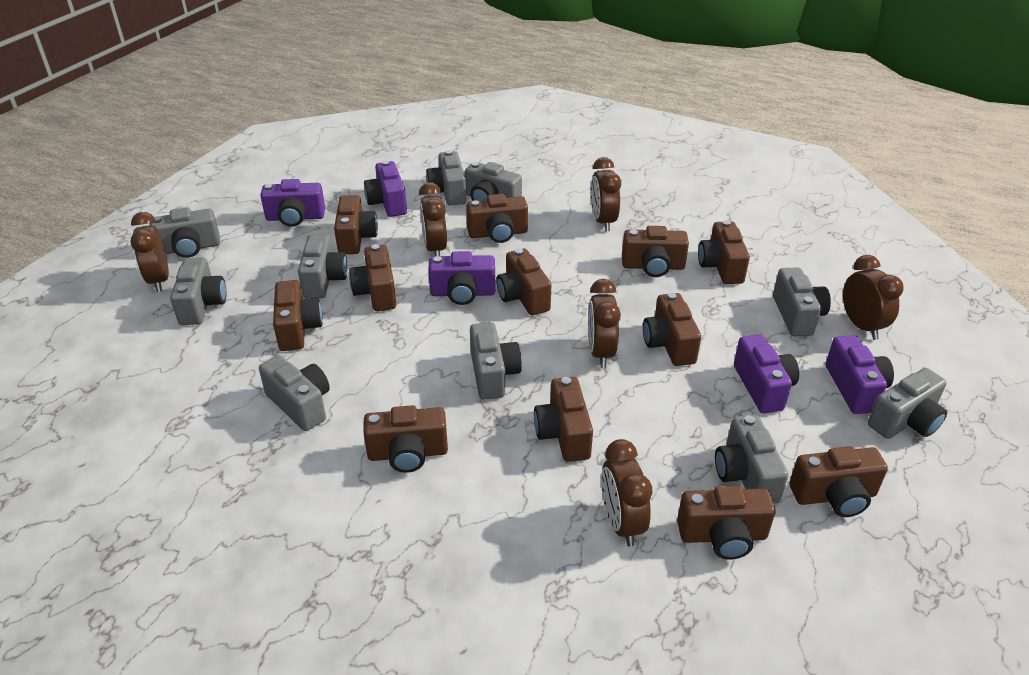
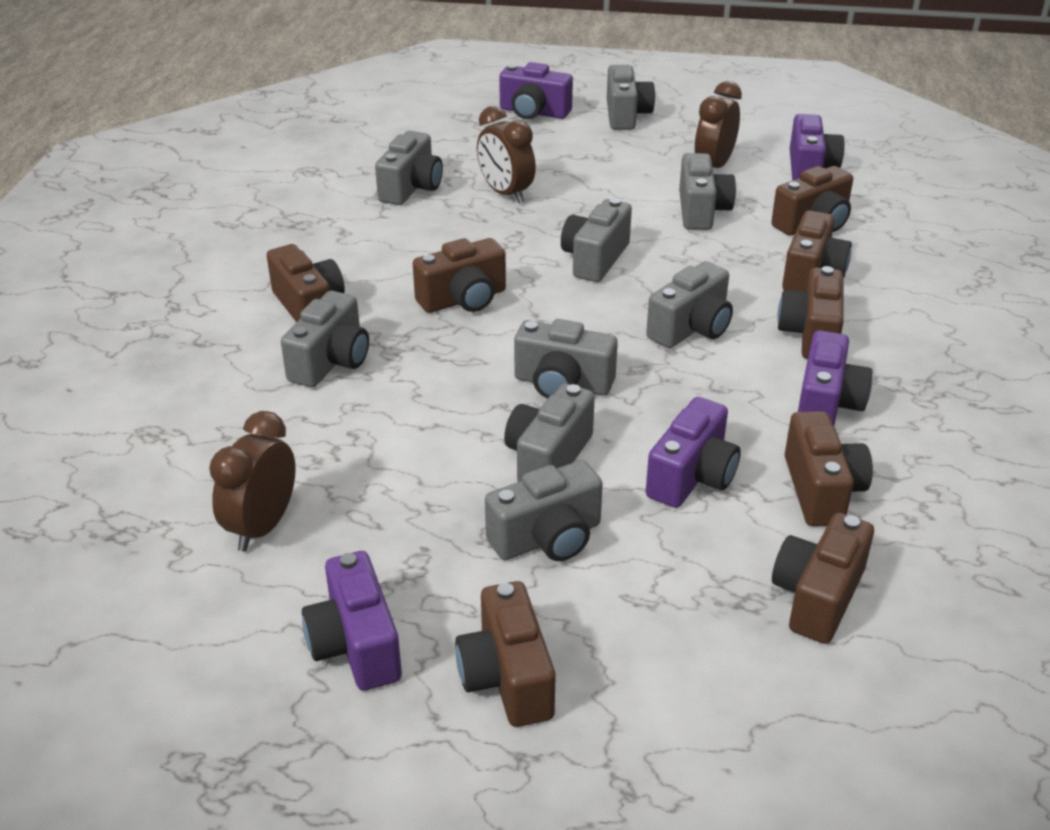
brown camera: [273,280,323,351] [334,195,378,254] [349,244,396,311] [363,405,448,473] [466,194,528,243] [496,249,551,315] [534,377,593,462] [622,226,689,277] [643,293,701,366] [677,486,775,560] [698,220,750,284] [789,446,888,517] = 12 -> [267,244,345,322] [413,238,506,313] [455,581,556,727] [771,166,853,236] [772,513,874,644] [777,266,844,359] [782,210,852,292] [785,411,873,526] = 8
brown clock: [131,212,169,292] [419,182,447,256] [588,279,621,368] [591,157,621,231] [601,439,652,547] [843,255,904,340] = 6 -> [209,411,296,552] [477,106,536,204] [694,81,742,168] = 3
grey camera: [150,207,220,258] [170,257,226,325] [259,355,330,431] [298,234,347,298] [426,150,466,205] [465,162,522,201] [470,322,522,400] [715,415,788,504] [773,268,831,336] [868,368,947,439] = 10 -> [281,291,369,387] [375,131,443,205] [485,460,603,561] [504,384,595,482] [514,319,618,399] [561,198,632,282] [607,65,655,130] [646,261,733,348] [679,153,736,230] = 9

